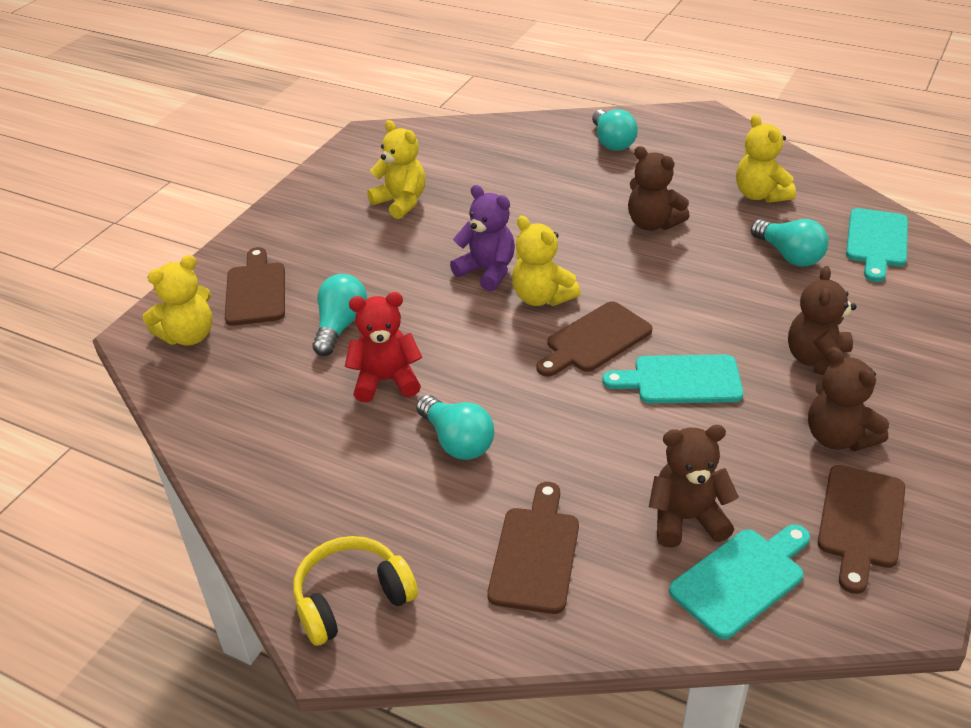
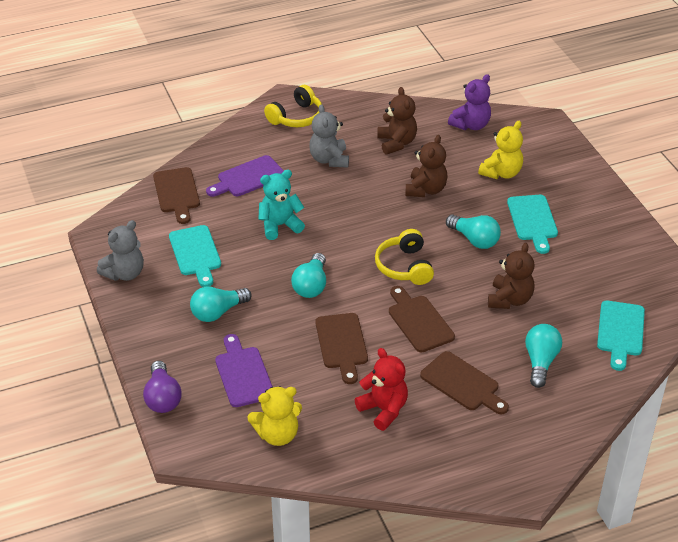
brown teddy bear: [628,146,689,231] [649,425,739,548] [788,266,857,375] [808,347,889,451] = 4 -> [377,87,417,155] [405,135,448,197] [488,243,534,309] = 3
grey teddy bear: none = 0 -> [97,220,144,281] [309,104,349,167] = 2
purple cutting board: none = 0 -> [206,155,284,197] [215,334,273,407] = 2
purple light bulb: none = 0 -> [143,361,182,413] = 1
turquoise teddy bear: none = 0 -> [258,170,305,240] = 1
yellow headphones: [293,536,418,646] = 1 -> [264,85,322,127] [375,229,434,285] = 2
yellow teddy bear: [142,255,212,346] [367,120,425,219] [512,216,581,306] [736,114,796,203] = 4 -> [247,386,302,446] [478,121,523,179] = 2

